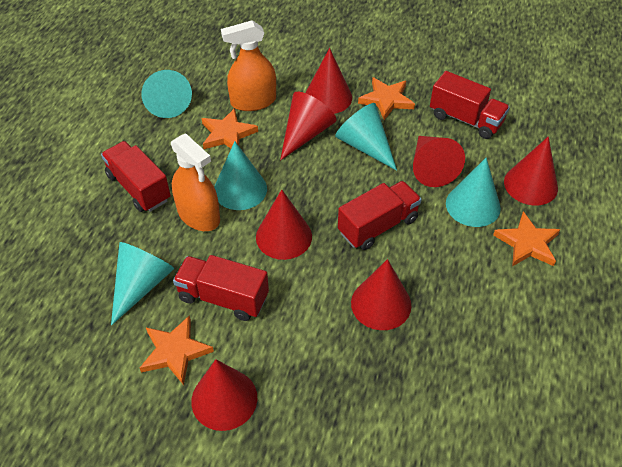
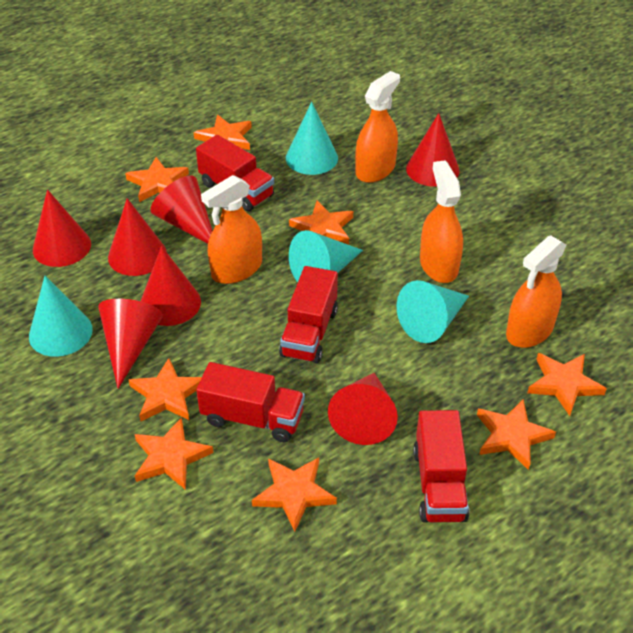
orange spray bottle: [171,133,220,231] [221,20,276,111] = 2 -> [201,175,262,284] [355,71,400,183] [420,160,463,283] [506,235,566,348] = 4
orange star: [140,315,214,385] [201,108,258,149] [358,77,415,120] [493,212,560,266] = 4 -> [125,157,189,202] [129,358,202,421] [135,417,214,490] [194,115,252,150] [252,457,337,532] [289,201,353,245] [477,399,556,470] [527,353,607,416] = 8
turquoise cone: [111,242,174,326] [141,70,192,118] [214,141,267,210] [335,103,397,171] [446,158,501,227] = 5 -> [29,276,93,357] [286,102,338,175] [289,230,363,282] [397,280,469,343] = 4

